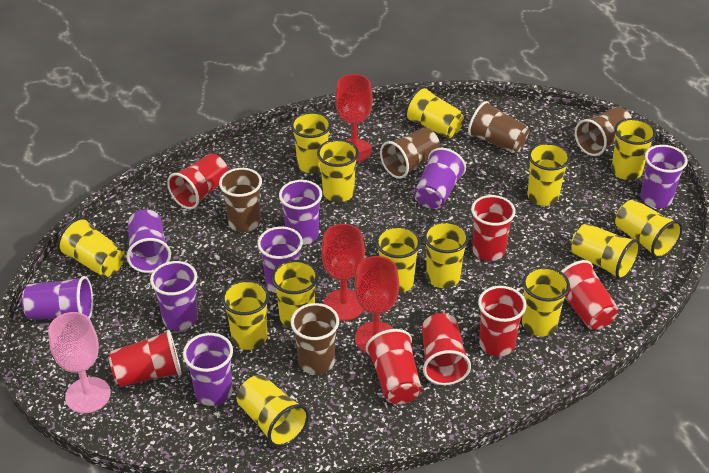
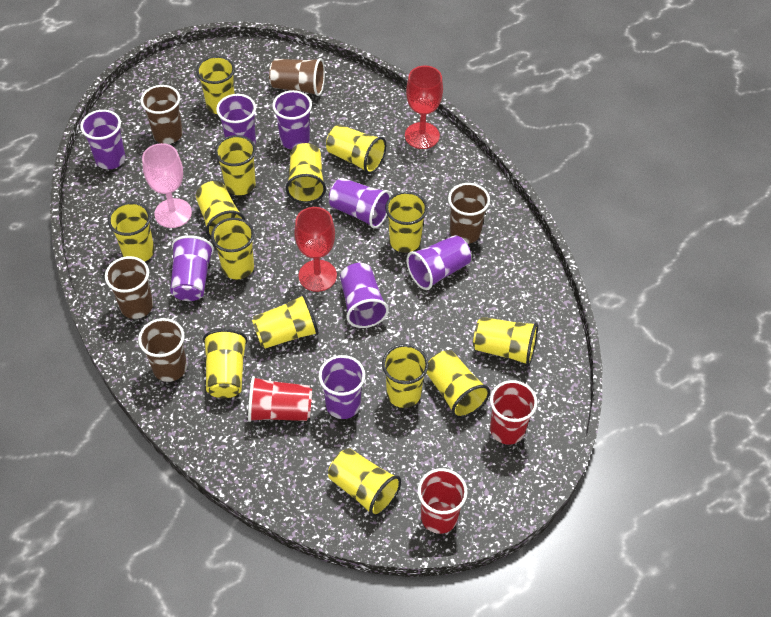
red cup: [109,329,181,387] [167,153,229,209] [366,329,422,404] [422,313,471,385] [471,195,516,261] [478,286,526,356] [561,260,619,330] = 7 -> [248,376,312,422] [418,468,468,534] [490,380,537,445] = 3
red goblet: [321,224,365,321] [335,74,373,162] [355,256,399,353] = 3 -> [294,207,337,292] [405,66,443,149] = 2

